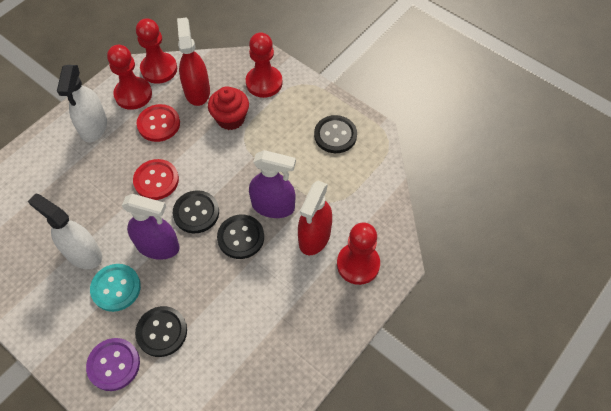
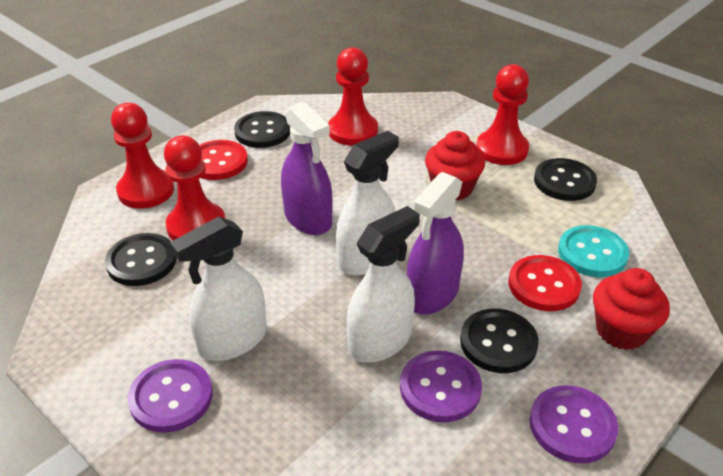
purple button: [86,338,140,391] = 1 -> [128,359,213,433] [400,351,482,422] [530,385,618,463] = 3
red cupcake: [208,86,249,130] = 1 -> [425,131,485,200] [593,268,670,350] = 2
red spray bottle: [177,18,210,106] [298,181,332,255] = 2 -> none = 0
white spray bottle: [28,194,102,269] [57,65,107,143] = 2 -> [170,217,267,361] [336,131,399,276] [347,206,420,363] = 3

